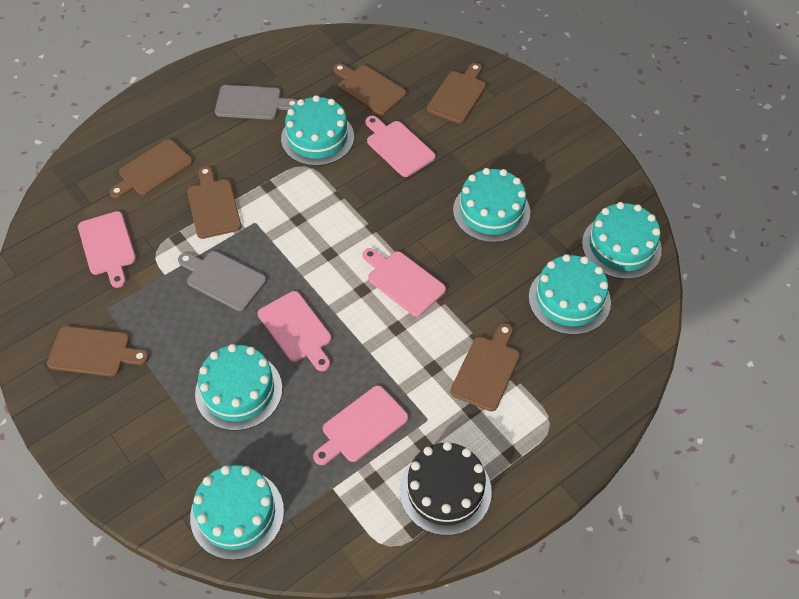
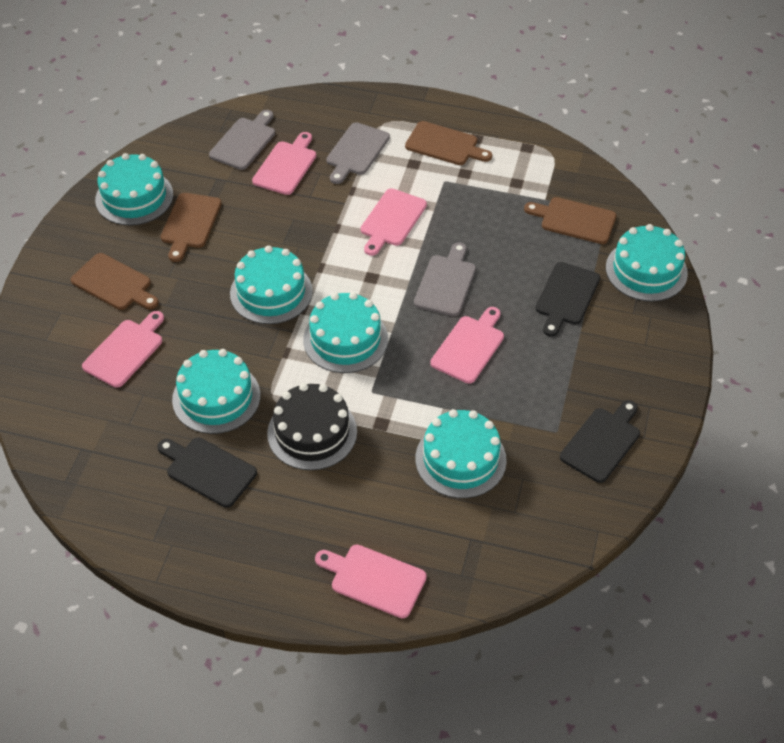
black cutting board: none = 0 -> [157,437,257,508] [535,262,600,337] [560,400,640,483] = 3
brown cutting board: [47,326,149,377] [109,139,193,199] [187,166,241,239] [333,63,407,115] [427,63,486,124] [450,323,520,411] = 6 -> [71,253,159,310] [160,193,222,262] [405,121,492,165] [524,197,616,244] = 4
grey cutting board: [178,251,266,311] [215,85,298,120] = 2 -> [209,110,275,170] [326,122,390,184] [414,242,476,316] = 3

